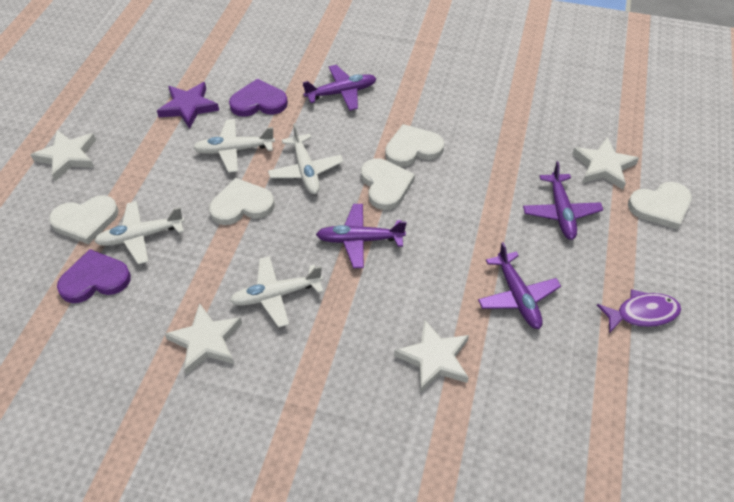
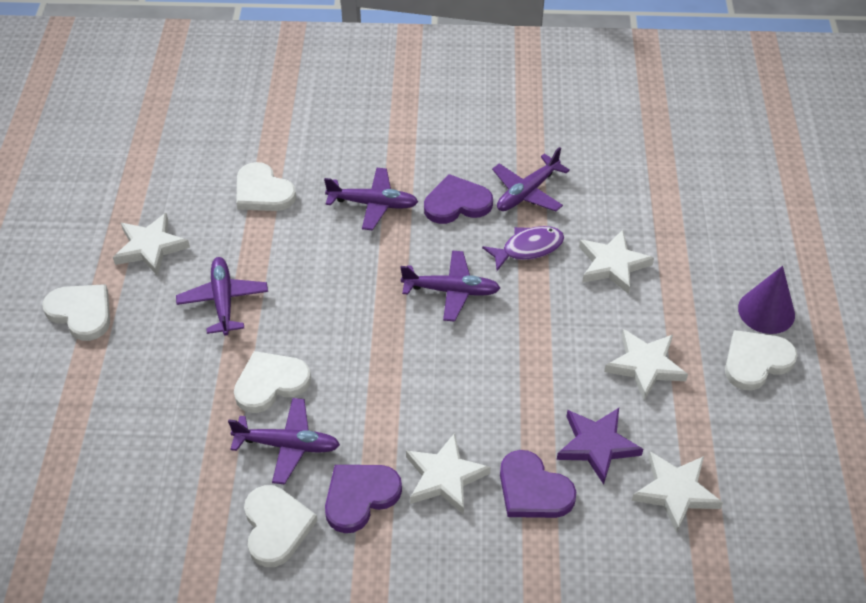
purple cone: none = 0 -> [738,266,795,334] = 1
purple heart: [57,249,131,303] [229,78,288,117] = 2 -> [325,465,402,533] [424,174,493,224] [500,450,576,518] = 3
purple plane: [303,65,377,111] [316,204,407,268] [478,242,561,329] [523,161,603,240] = 4 -> [176,257,268,336] [228,398,340,485] [324,168,418,230] [400,251,500,322] [492,147,570,211] = 5
white plane: [94,201,185,264] [193,119,275,173] [230,256,323,328] [268,123,343,194] = 4 -> none = 0
white star: [31,130,96,181] [165,303,242,375] [394,319,469,393] [572,137,639,189] = 4 -> [113,213,190,276] [406,433,491,515] [579,230,654,294] [604,329,688,400] [632,451,723,533] = 5

